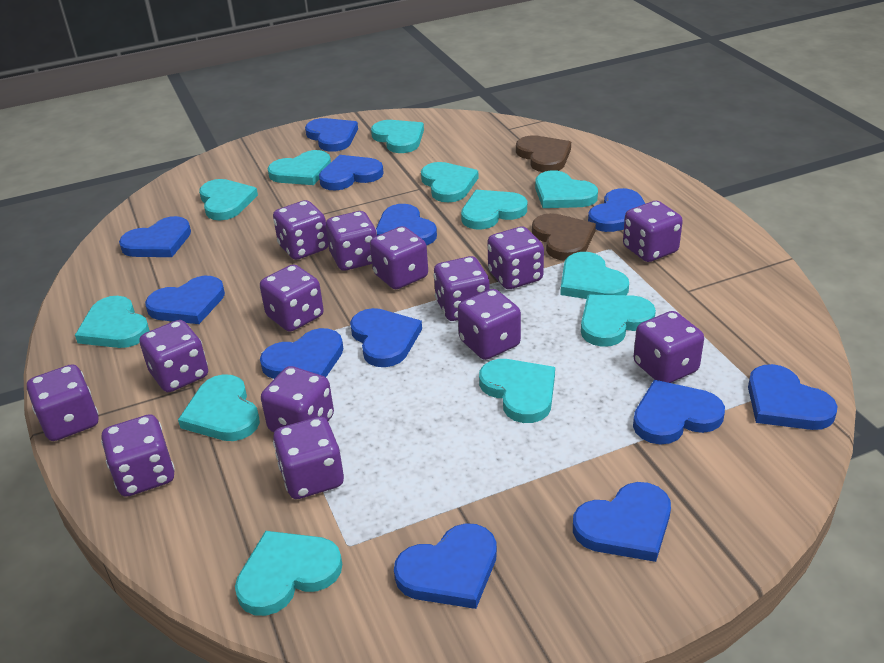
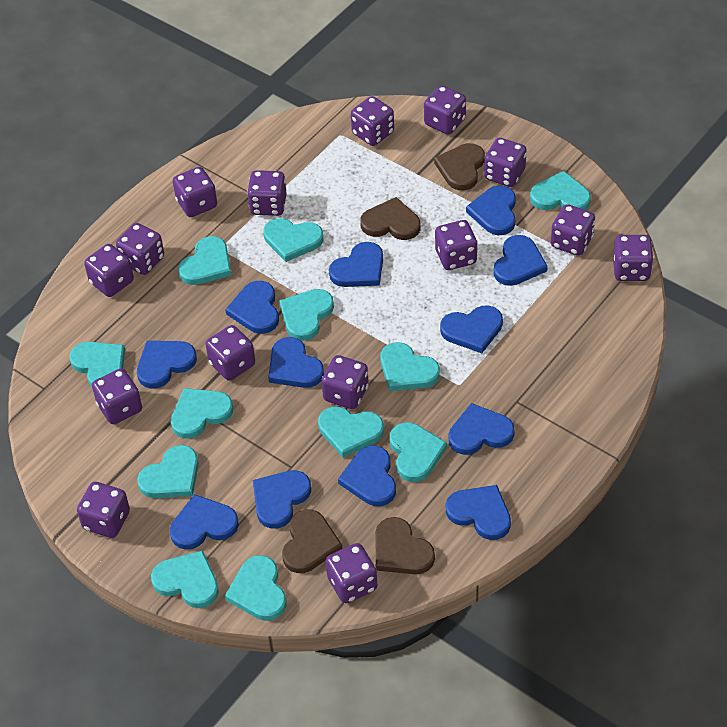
brown heart: [516,135,571,172] [532,213,596,261] = 2 -> [282,509,342,573] [360,197,421,240] [375,517,435,574] [434,143,485,190] = 4
purple dice: [27,364,99,441] [101,414,175,497] [140,320,208,392] [260,264,324,332] [261,366,334,432] [273,200,329,260] [273,417,344,499] [326,211,377,271] [370,226,428,289] [433,256,490,321] [458,289,521,360] [487,227,544,289] [623,201,683,262] [634,311,704,383] = 14 -> [77,482,130,538] [84,244,134,297] [92,368,142,424] [116,223,164,275] [173,167,217,217] [206,325,255,381] [247,170,286,216] [322,355,369,409] [326,543,377,603] [351,96,394,146] [424,85,466,135] [435,220,478,270] [484,138,527,187] [551,204,595,256] [613,235,654,281] = 15

